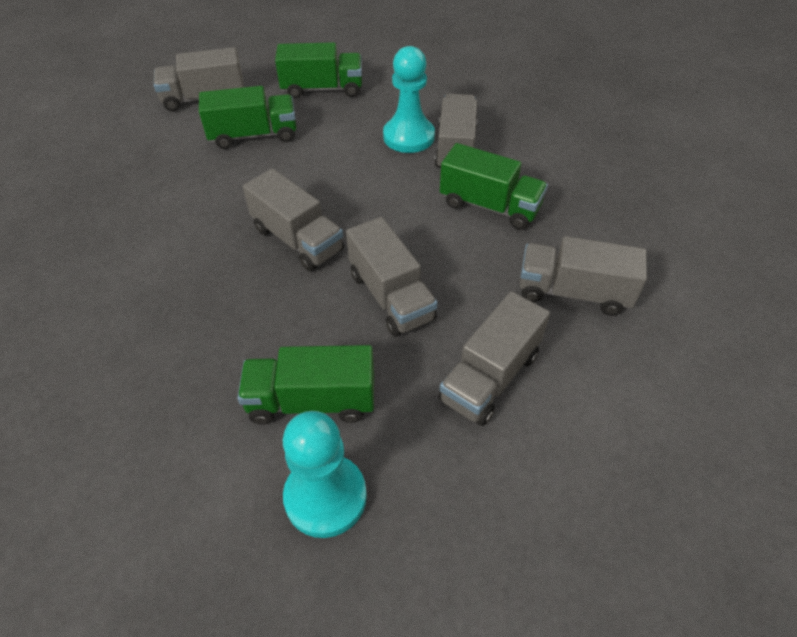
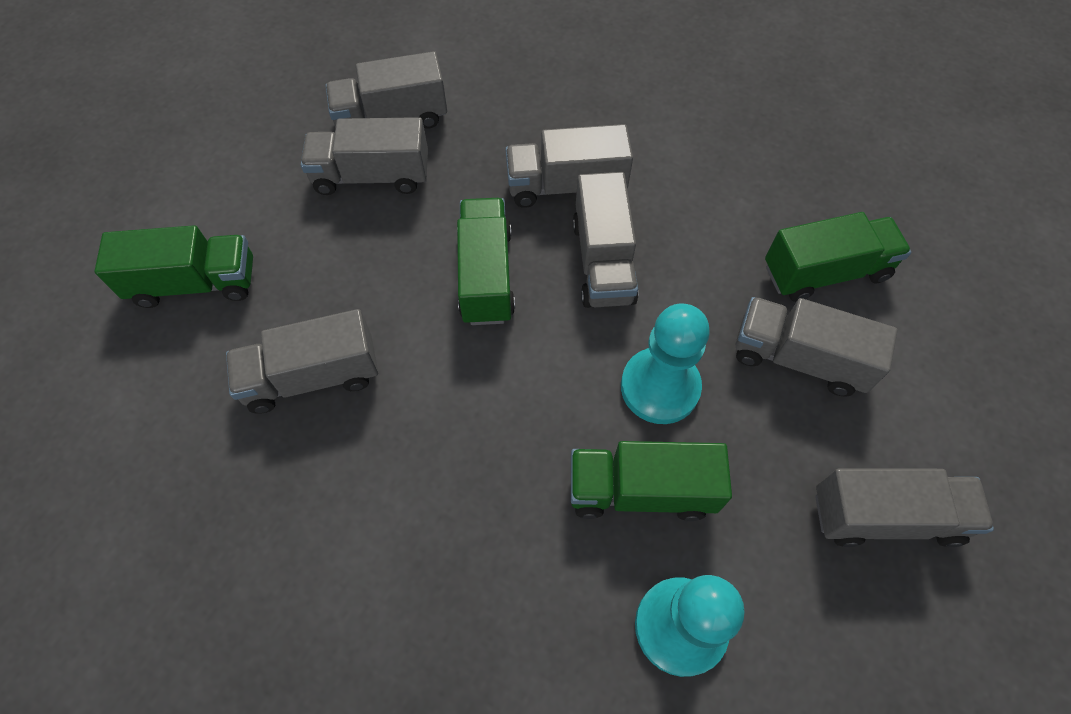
grey truck: [154,47,244,111] [243,168,344,271] [346,217,438,337] [434,94,478,167] [438,291,550,426] [520,236,647,316] = 6 -> [226,309,378,414] [301,117,428,195] [325,51,447,129] [506,124,633,208] [573,172,639,308] [736,297,898,397] [815,468,994,547] = 7

